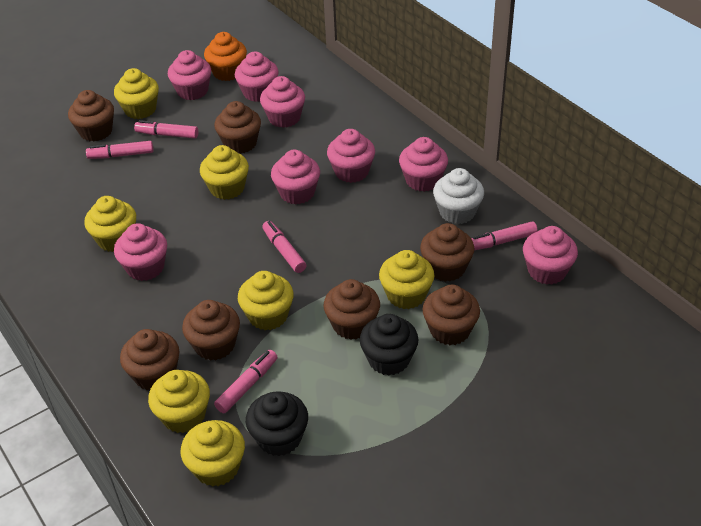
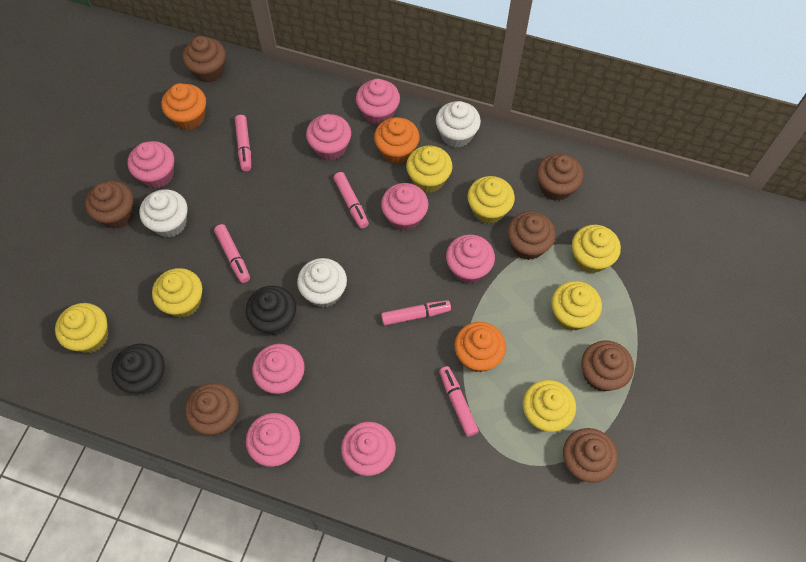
orange cupcake: [204,32,247,81] = 1 -> [161,83,206,130] [374,117,420,164] [454,322,506,372] = 3
white cupcake: [433,168,484,224] = 1 -> [139,189,188,237] [297,258,347,308] [436,101,481,148] = 3

